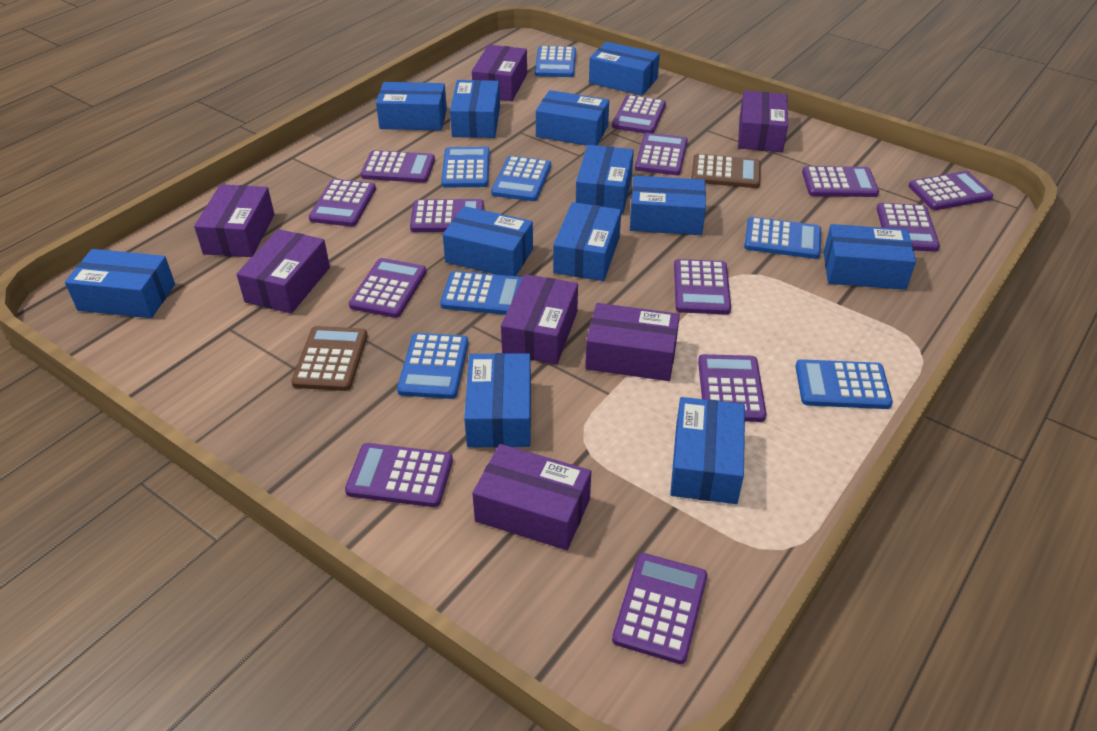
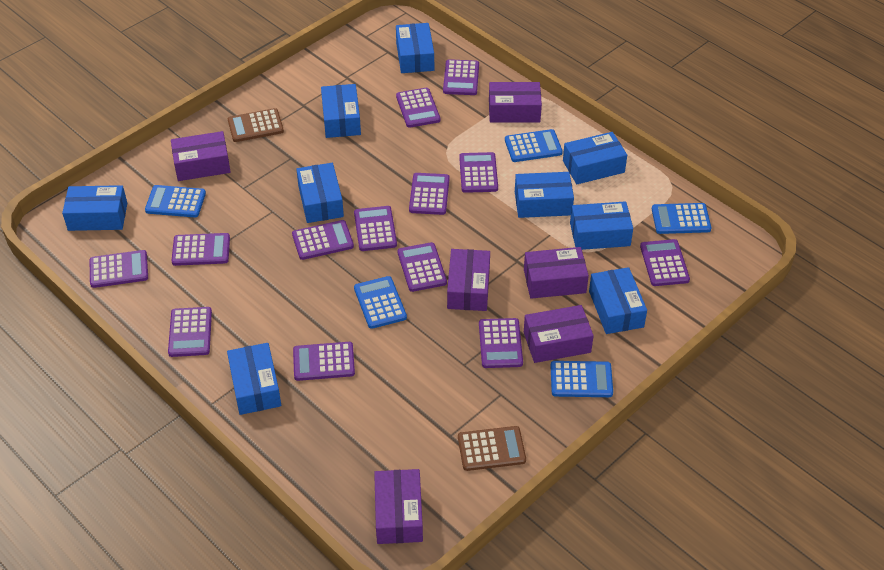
blue box: [65,249,175,318] [376,82,447,131] [443,206,533,276] [450,80,500,138] [464,353,531,448] [536,90,609,146] [553,202,621,281] [576,145,634,214] [589,42,660,96] [630,176,706,235] [670,397,745,504] [824,224,916,290] = 12 -> [62,185,127,231] [227,343,281,415] [296,163,344,223] [321,84,361,138] [396,23,434,73] [515,172,574,218] [563,132,627,184] [570,201,633,250] [589,267,647,334] = 9
blue calculator: [397,333,469,399] [440,271,523,315] [441,147,490,188] [491,156,551,201] [535,46,576,77] [744,217,821,259] [795,359,893,409] = 7 -> [145,185,206,217] [354,276,407,329] [505,129,563,162] [550,361,613,397] [652,203,711,234] = 5
purple box: [194,184,274,257] [236,229,330,314] [472,45,527,101] [472,444,591,550] [501,274,578,364] [585,303,680,381] [738,91,788,152] = 7 -> [171,131,231,181] [374,469,423,544] [447,249,490,311] [489,82,542,123] [524,247,589,299] [524,305,594,363] = 6

